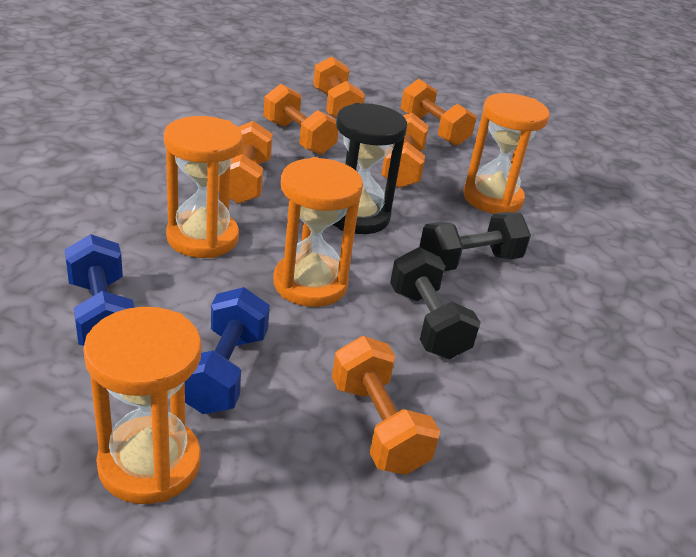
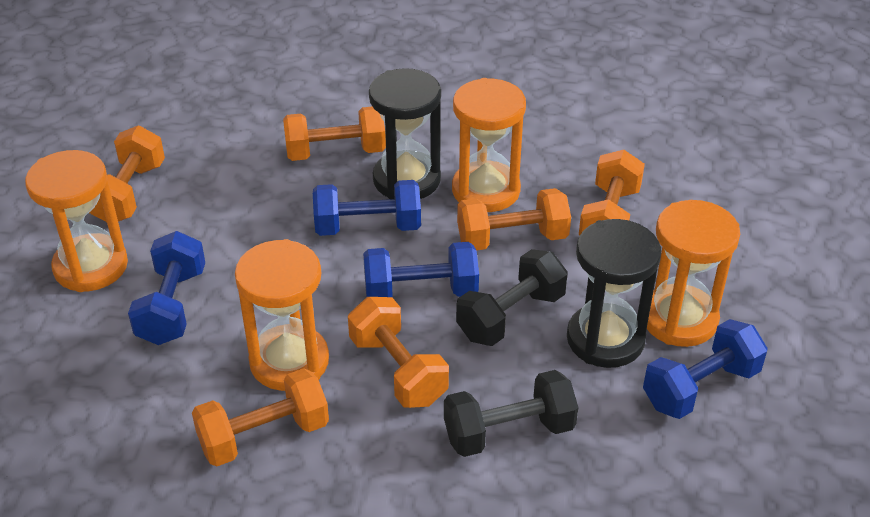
black hourglass: [333,103,407,234] = 1 -> [369,68,441,199] [567,219,661,368] = 2
blue dumbbell: [64,234,135,346] [185,287,270,414] = 2 -> [128,231,205,345] [313,180,421,236] [363,242,479,298] [643,319,768,419] = 4

